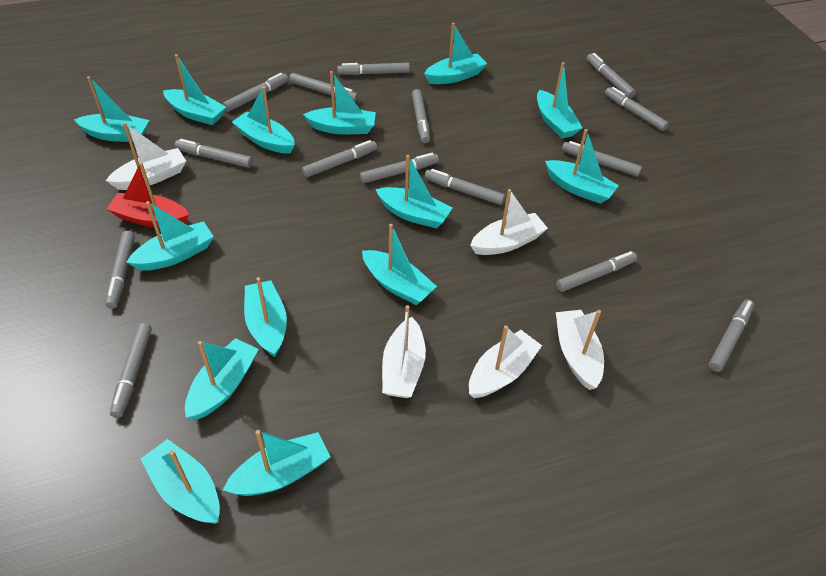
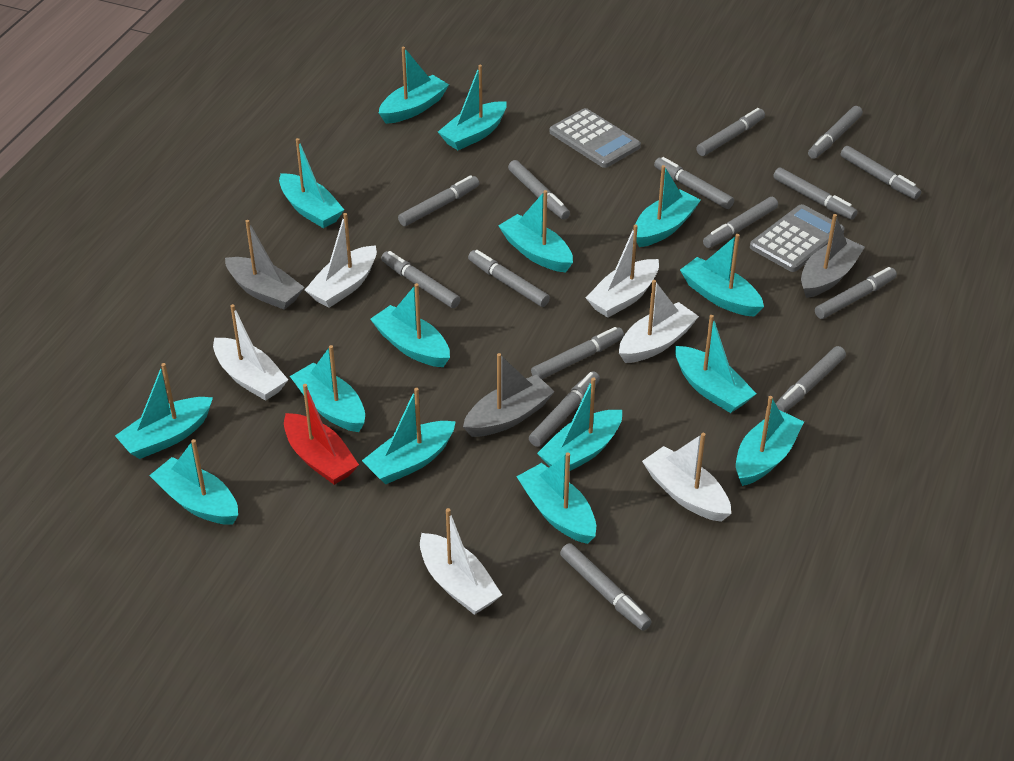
grey boat: none = 0 -> [225,220,305,310] [463,353,555,437] [801,214,865,298] = 3
grey calculator: none = 0 -> [550,108,641,168] [750,204,845,272] = 2
turquoise boat: [74,76,149,142] [127,201,214,271] [141,439,220,524] [163,54,226,125] [185,338,259,420] [223,430,330,496] [232,87,295,154] [244,277,287,357] [303,71,376,134] [362,224,437,305] [375,155,452,229] [424,23,487,84] [537,62,582,139] [545,129,619,204] = 14 -> [115,363,213,459] [149,439,238,525] [279,138,344,228] [290,345,365,432] [362,387,456,484] [370,283,450,367] [379,47,449,124] [438,65,507,150] [498,190,573,272] [516,452,596,544] [537,377,622,471] [636,165,701,247] [675,315,757,413] [680,234,764,317] [736,396,804,486] = 15
white boat: [106,122,186,190] [382,305,426,398] [469,326,542,398] [470,189,548,255] [556,310,604,390] = 5 -> [213,304,288,401] [305,213,377,308] [420,508,502,615] [586,224,659,318] [619,280,699,363] [642,433,731,522] = 6

